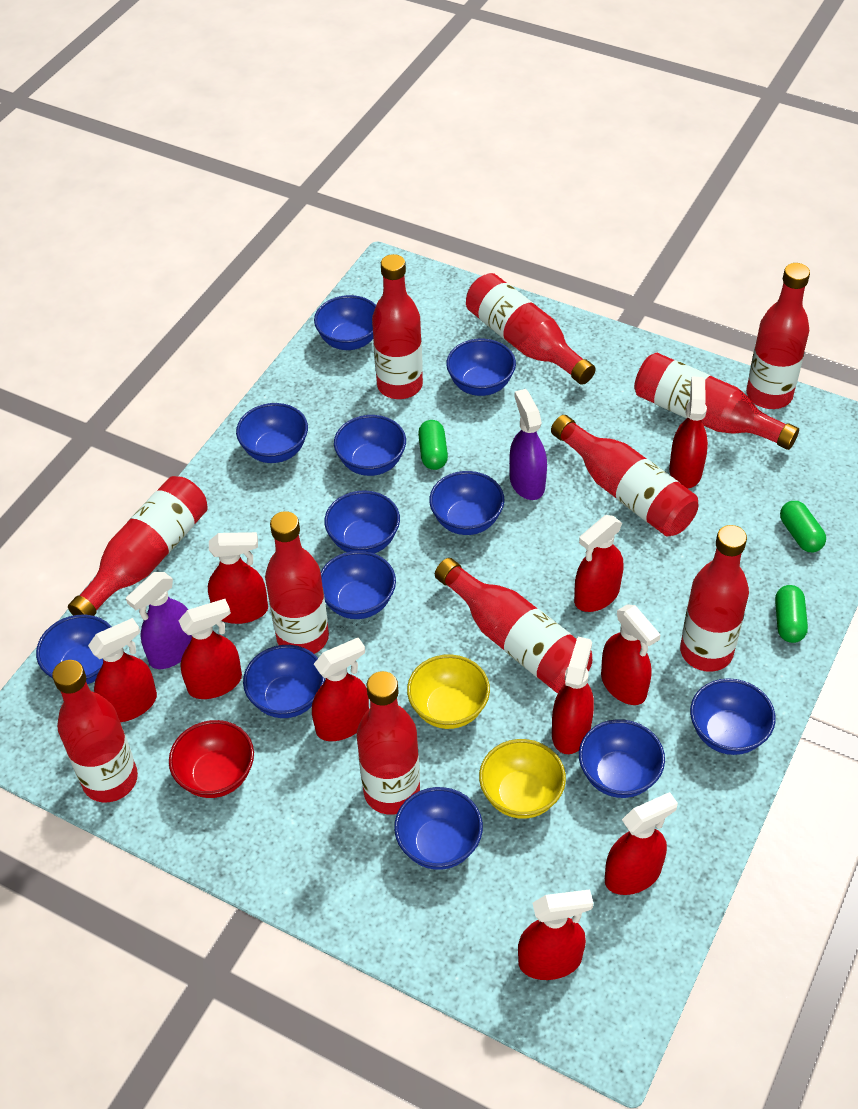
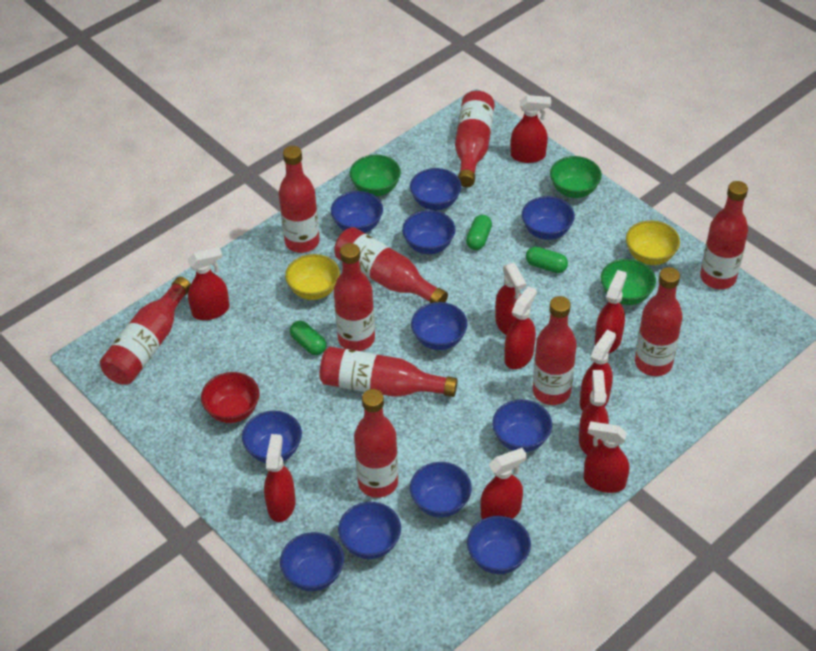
blue bowl: [36,615,111,684] [236,403,308,463] [243,645,325,718] [314,295,376,350] [321,551,396,619] [324,490,400,554] [334,415,406,476] [394,787,483,870] [429,471,504,535] [446,339,516,396] [579,719,665,798] [690,678,776,755] = 12 -> [242,411,302,463] [280,532,344,591] [331,191,383,233] [338,502,401,559] [402,210,456,254] [410,168,462,210] [410,462,472,517] [411,302,468,350] [467,516,531,574] [492,400,552,452] [522,196,575,240] = 11
green bowl: none = 0 -> [350,155,401,196] [550,156,602,198] [601,259,656,305] = 3
purple spray bottle: [126,572,192,669] [509,389,547,500] = 2 -> none = 0
red bottle: [52,660,138,802] [68,476,208,616] [265,511,329,654] [357,671,420,815] [372,254,423,399] [435,558,592,693] [466,273,596,385] [551,415,698,536] [634,353,799,450] [680,525,749,672] [746,263,810,409] = 11 -> [100,277,191,384] [279,146,320,253] [319,347,458,397] [334,227,448,303] [334,243,375,351] [354,389,398,498] [455,91,495,187] [533,296,577,405] [635,267,683,376] [700,181,748,289] = 10

